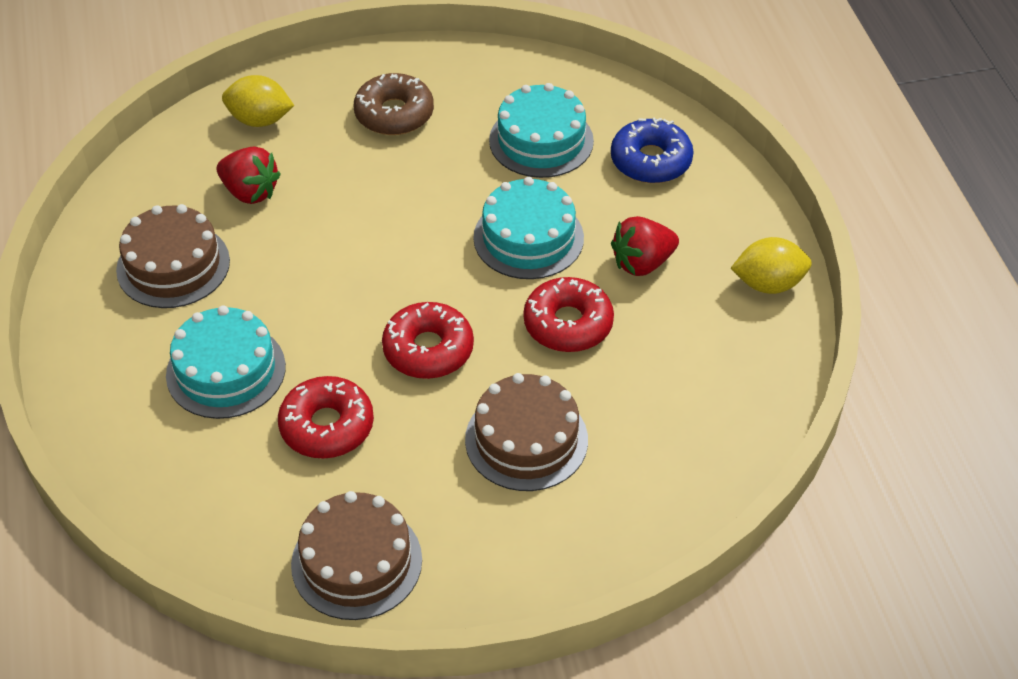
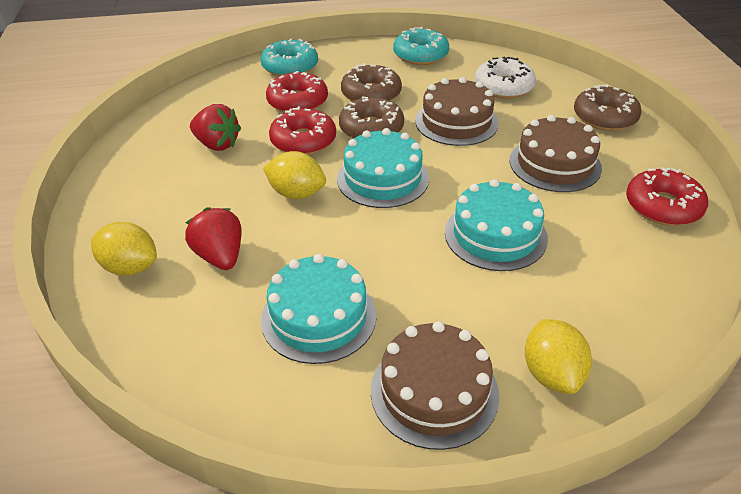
blue donut: [611,118,693,183] = 1 -> none = 0
brown donut: [354,73,434,135] = 1 -> [339,97,404,139] [341,63,402,101] [574,84,642,131] = 3
turquoise donut: none = 0 -> [261,39,318,76] [393,27,449,65] = 2
white donut: none = 0 -> [475,57,536,99] = 1
yellow lemon: [222,75,294,127] [731,237,812,294] = 2 -> [91,222,157,276] [263,151,326,199] [525,319,592,394] = 3

